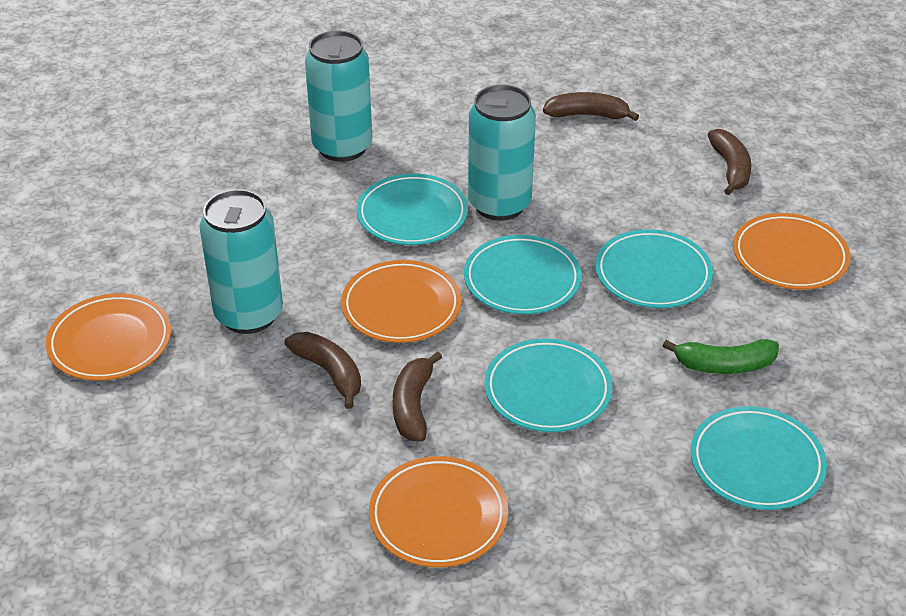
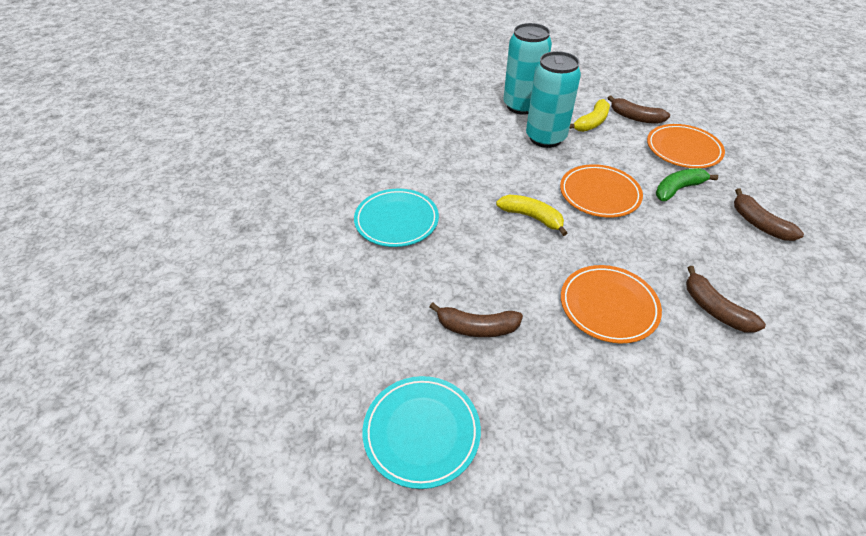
orange plate: [46,293,171,381] [341,260,461,343] [369,456,508,568] [733,213,851,290] = 4 -> [560,164,643,218] [561,265,662,343] [647,124,725,168] = 3
turquoise can: [200,189,283,334] [305,31,372,162] [468,85,536,221] = 3 -> [503,23,552,115] [526,51,581,148] = 2
turquoise plate: [356,174,468,245] [464,235,581,314] [484,338,612,432] [595,229,713,308] [690,406,827,510] = 5 -> [354,189,439,247] [363,376,481,489] = 2
yellow banana: none = 0 -> [496,195,567,236] [569,99,610,132] = 2

